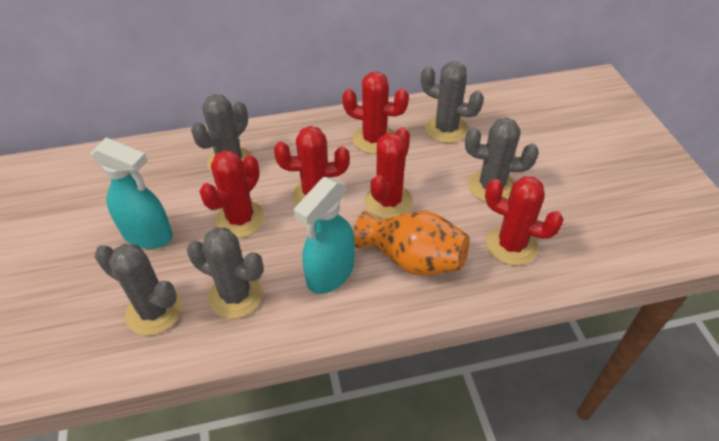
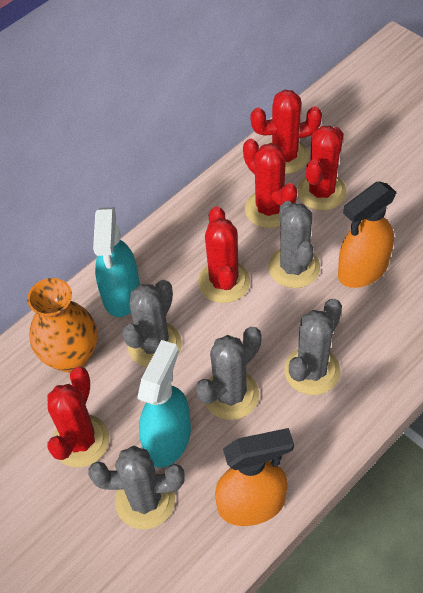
orange spray bottle: none = 0 -> [215,428,294,526] [338,181,397,288] = 2

